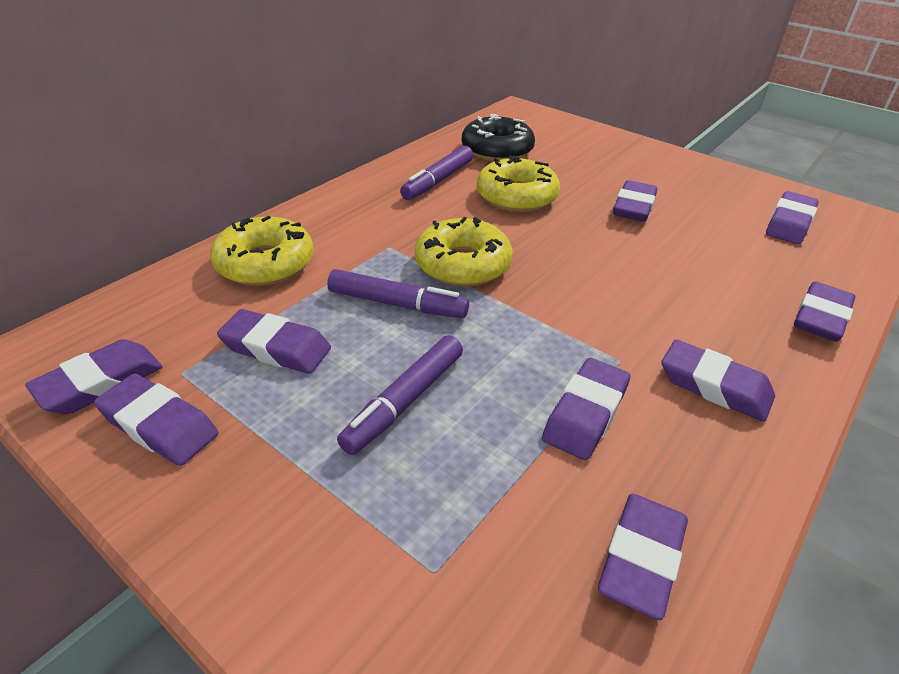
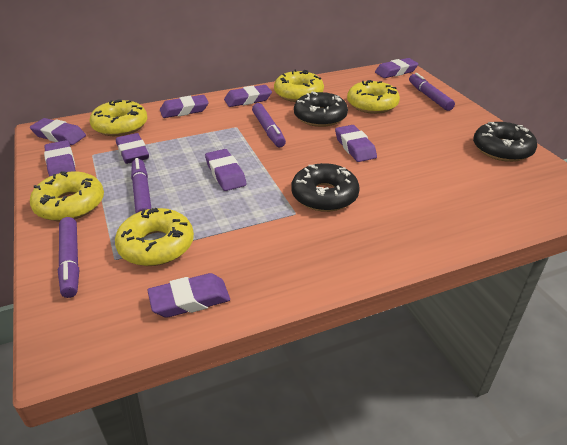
black donut: [462,114,535,161] = 1 -> [291,163,360,212] [294,92,348,127] [473,122,537,162] = 3
purple marker: [327,269,469,318] [337,335,463,455] [400,146,473,200] = 3 -> [58,217,79,298] [131,158,152,213] [252,103,286,147] [409,73,455,111] = 4
yellow donut: [210,216,314,286] [415,217,513,287] [477,155,560,212] = 3 -> [30,171,104,221] [90,99,147,136] [115,208,194,266] [274,70,324,102] [347,80,400,114] = 5

